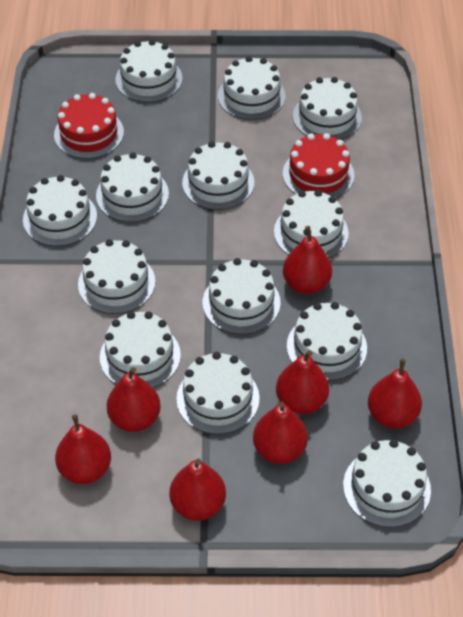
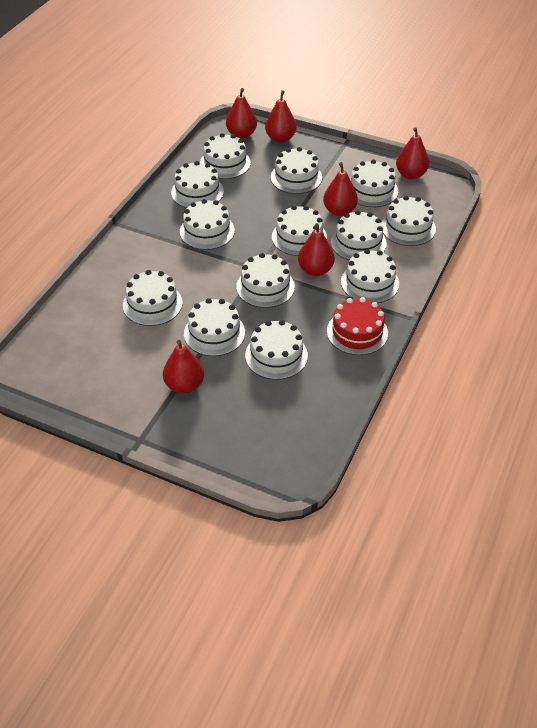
red cake: [54,93,124,159] [283,133,355,198] = 2 -> [327,297,388,355] = 1
red pear: [55,414,111,484] [107,367,161,432] [170,459,226,521] [253,402,308,464] [276,350,329,414] [283,226,332,294] [368,359,422,428] = 7 -> [163,340,204,394] [226,88,257,139] [265,90,297,143] [298,223,335,276] [323,162,358,216] [396,127,429,180] = 6

